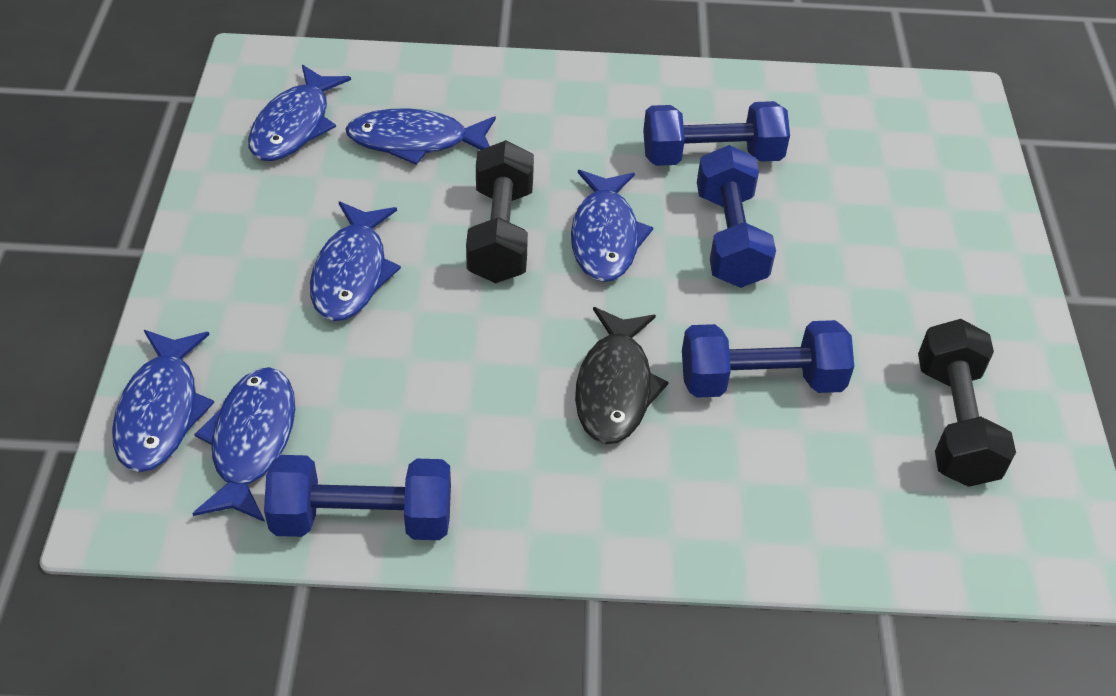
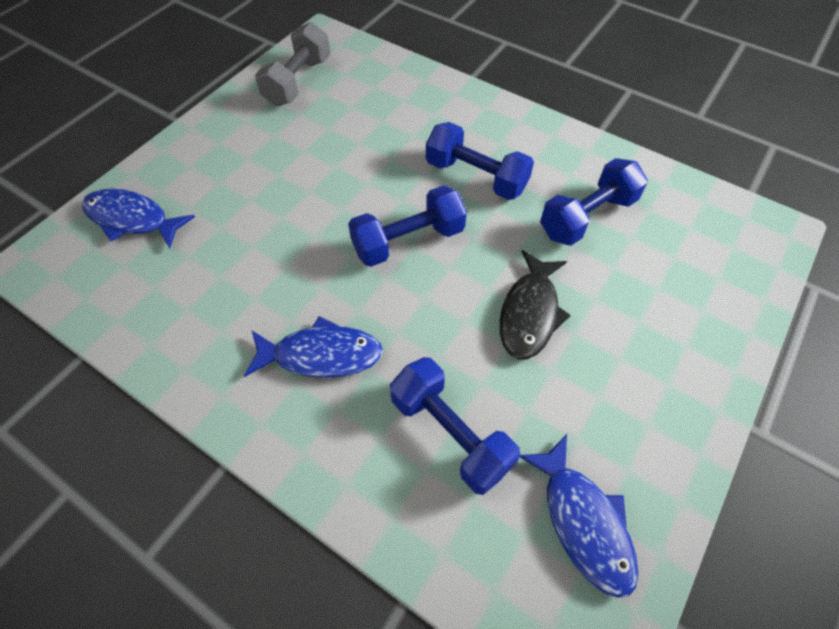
black dumbbell: [466,140,534,283] [918,319,1016,487] = 2 -> none = 0
blue fish: [112,330,214,472] [192,367,295,522] [248,65,351,161] [310,202,401,321] [345,108,496,165] [571,170,653,282] = 6 -> [82,188,195,249] [244,316,383,378] [520,434,639,598] = 3
grey dumbbell: none = 0 -> [255,22,330,106] = 1

